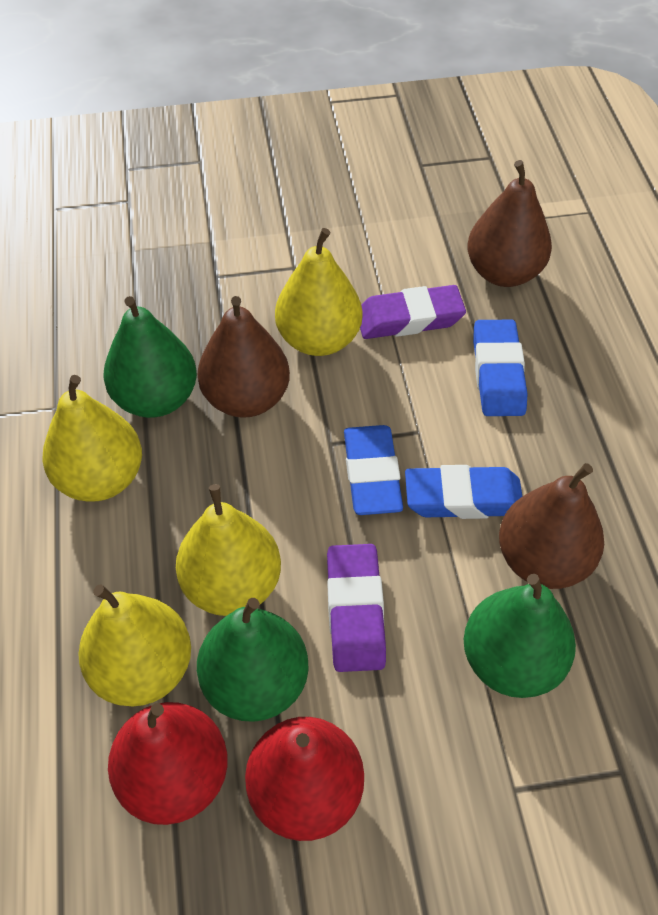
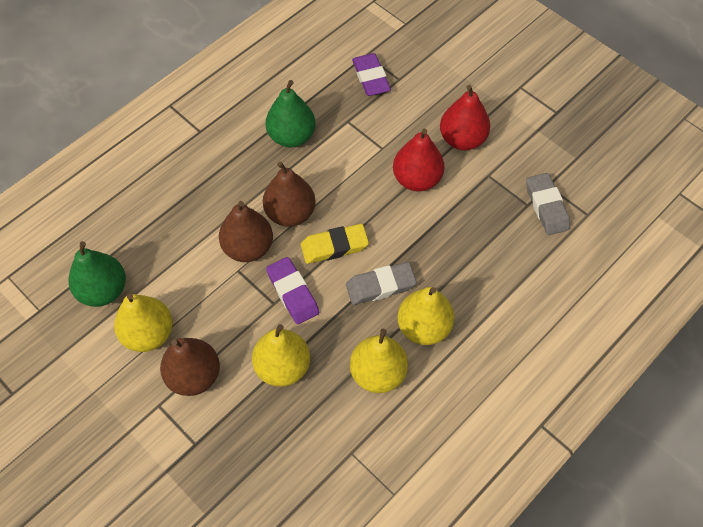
blue eraser: [344,425,403,515] [405,465,523,519] [473,320,528,416] = 3 -> none = 0
green pear: [104,296,197,418] [197,598,309,722] [464,574,576,698] = 3 -> [68,241,126,307] [266,80,316,148] = 2
grey eraser: none = 0 -> [346,262,417,305] [526,173,570,235] = 2
yellow eraser: none = 0 -> [301,224,369,264] = 1

